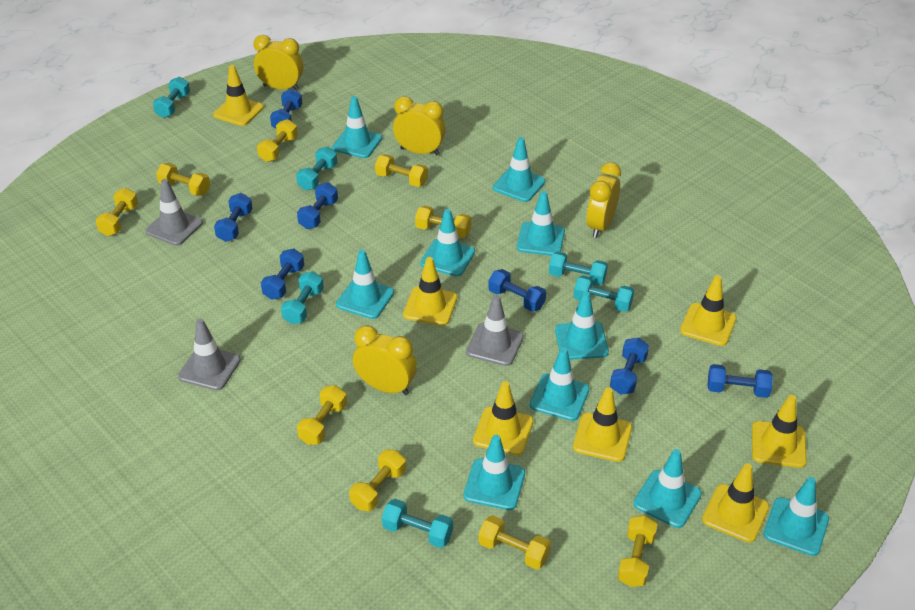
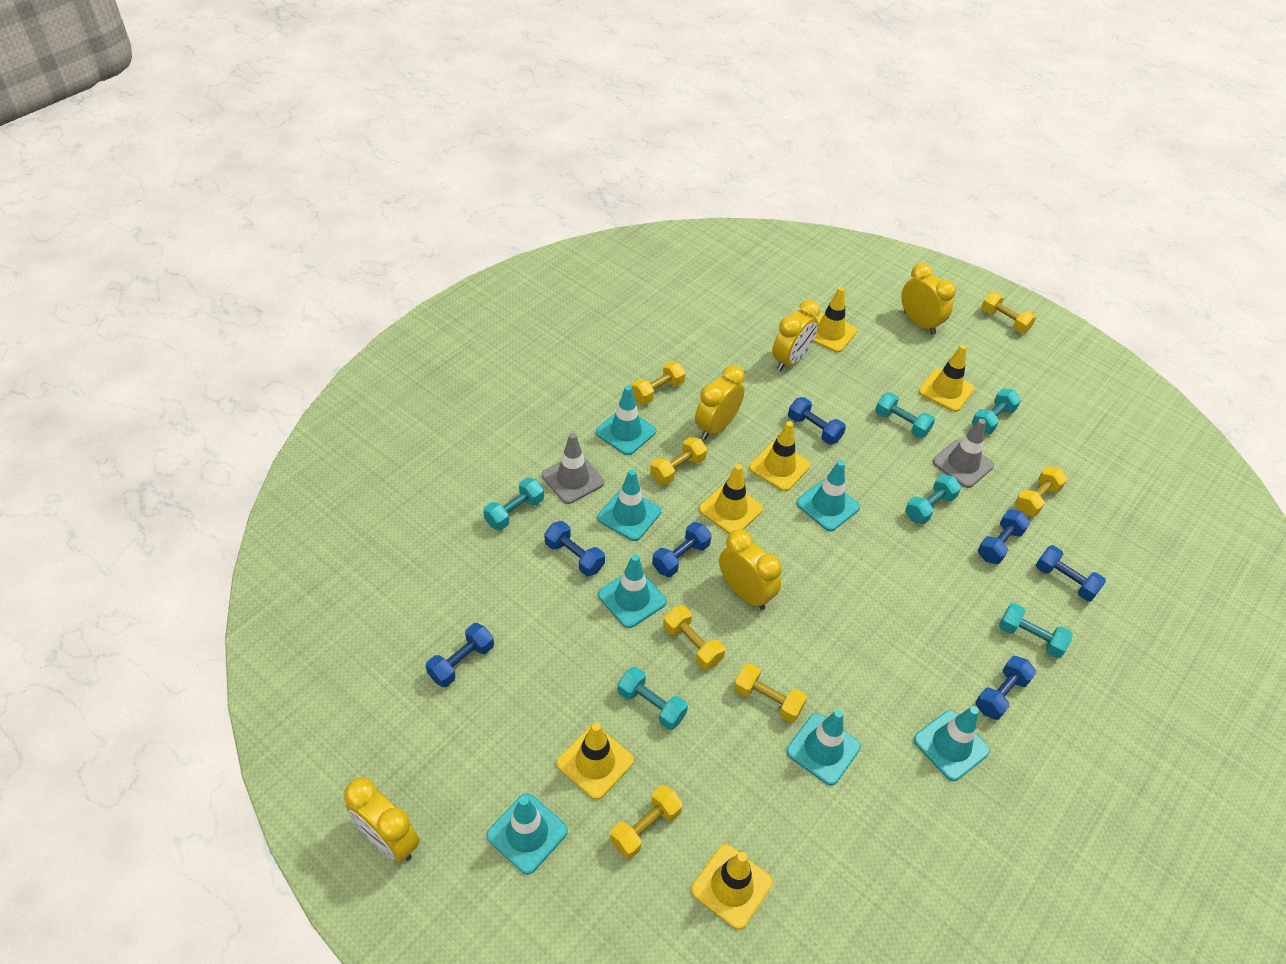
grey traffic cone: [145,179,203,246] [178,319,241,390] [466,295,524,366] = 3 -> [542,433,604,504] [933,419,994,488] = 2
turquoise traffic cone: [332,96,382,158] [336,249,394,319] [420,209,475,276] [463,435,525,510] [493,137,545,202] [517,191,565,256] [530,347,590,421] [555,291,609,360] [633,449,702,528] [764,477,829,556] = 10 -> [486,793,568,874] [596,385,656,455] [598,469,661,541] [598,554,667,628] [786,710,861,786] [796,460,860,531] [914,706,990,781] = 7
yellow clock: [253,35,303,91] [353,325,417,395] [393,96,446,155] [586,162,621,238] = 4 -> [344,777,420,862] [695,365,745,440] [719,529,782,610] [772,300,820,371] [901,263,956,335] = 5
yellow dumbbell: [95,188,138,236] [156,163,210,196] [257,119,298,162] [297,385,347,445] [349,449,406,511] [375,154,428,187] [415,206,471,238] [478,515,551,569] [618,515,658,587] = 9 -> [610,785,683,859] [632,361,686,404] [650,437,707,485] [663,605,725,670] [734,663,807,723] [981,292,1036,333] [1015,466,1068,517] = 7
yellow traffic cone: [213,65,264,126] [403,257,457,326] [473,381,533,455] [573,387,632,462] [680,275,737,346] [702,463,769,542] [752,395,807,468] = 7 -> [557,723,634,800] [691,844,773,930] [699,464,763,534] [749,421,810,491] [813,287,857,353] [919,345,975,412] = 6

